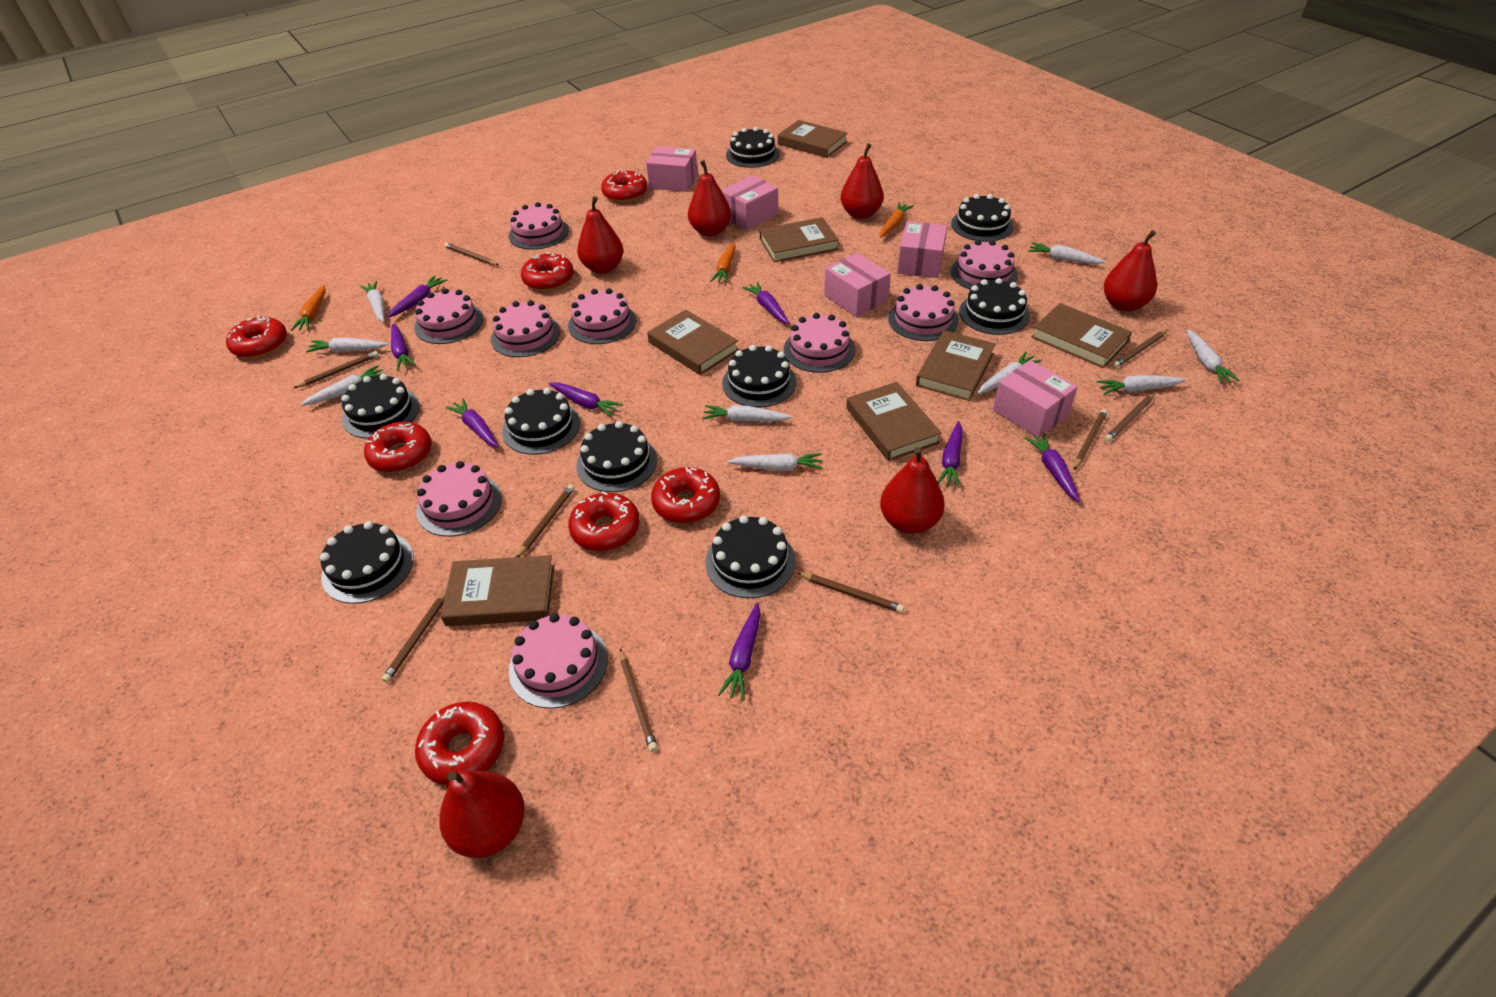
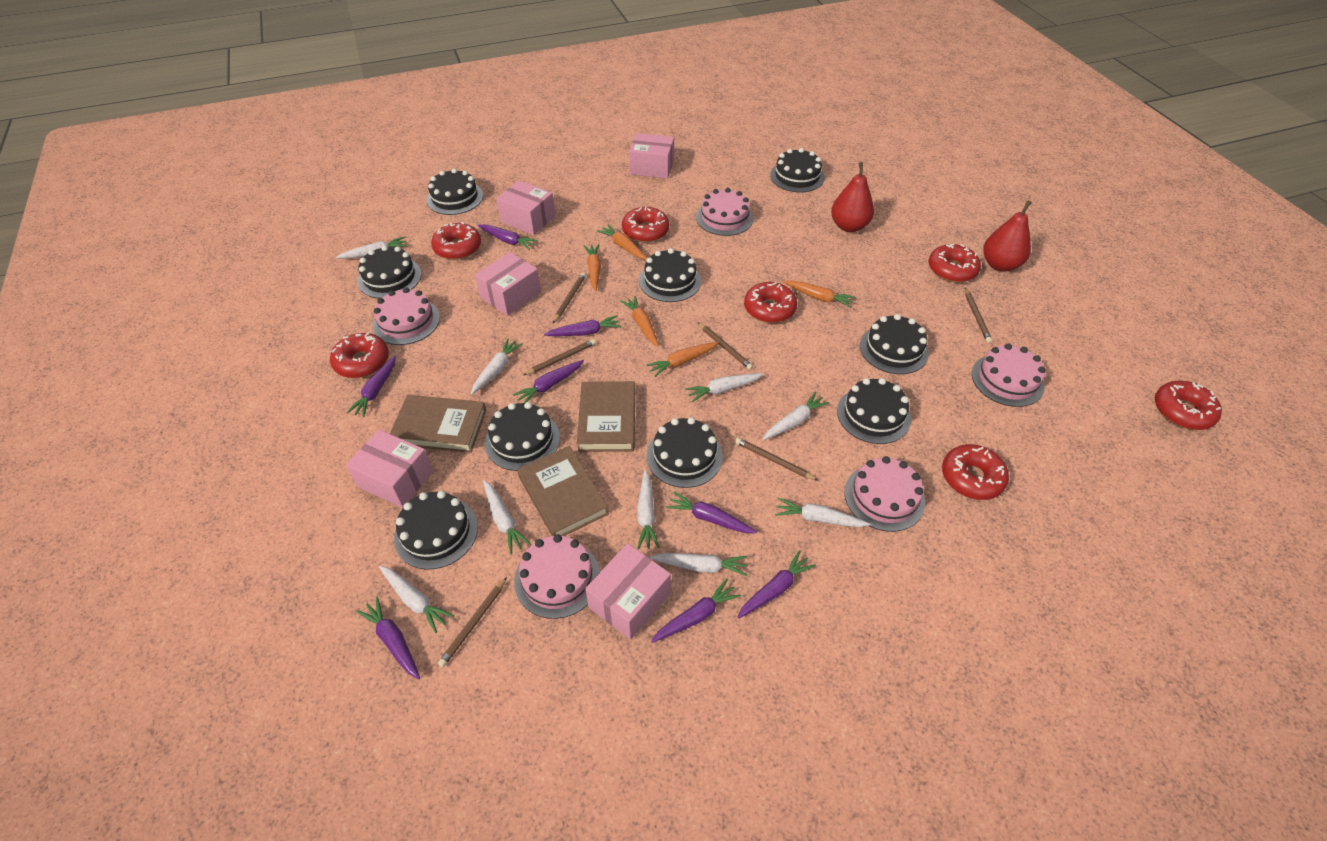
brown book: [440,555,555,626] [647,310,738,375] [760,217,839,263] [778,120,848,158] [846,382,942,461] [916,330,996,401] [1031,303,1132,368] = 7 -> [390,395,486,453] [517,446,609,536] [577,381,635,452] = 3
brown pencil: [294,351,379,388] [382,591,446,683] [444,243,498,266] [517,484,575,557] [620,649,658,752] [798,573,904,613] [1074,409,1107,470] [1105,393,1155,442] [1113,330,1168,368] = 9 -> [438,577,507,667] [523,339,596,375] [553,273,586,323] [698,323,753,370] [735,438,819,481] [965,288,992,343] = 6
orange carrot: [291,285,326,331] [710,242,736,283] [880,202,914,238] = 3 -> [584,244,601,291] [597,224,647,260] [620,296,659,347] [646,342,719,377] [783,280,856,308] = 5
pink cake: [414,288,483,344] [416,461,502,537] [491,300,560,357] [509,202,569,250] [509,613,608,708] [568,288,636,344] [784,313,855,373] [888,284,958,341] [951,240,1018,290] = 9 -> [373,287,440,345] [514,534,600,619] [696,188,754,236] [844,456,925,532] [972,344,1046,407] = 5
red pear: [439,770,525,858] [577,196,623,274] [688,160,731,236] [841,143,884,219] [880,447,945,534] [1104,230,1157,311] = 6 -> [831,162,874,232] [983,200,1032,272] = 2

